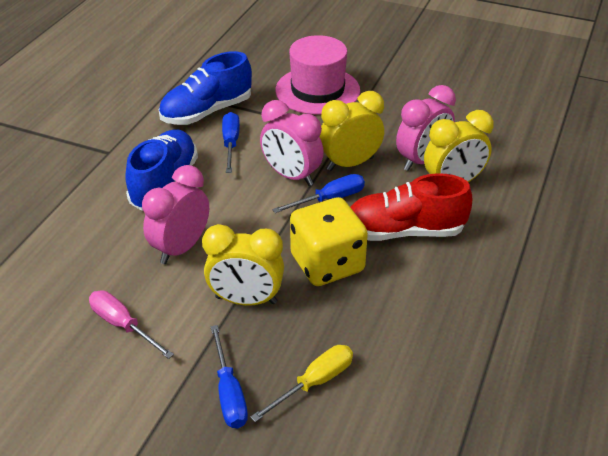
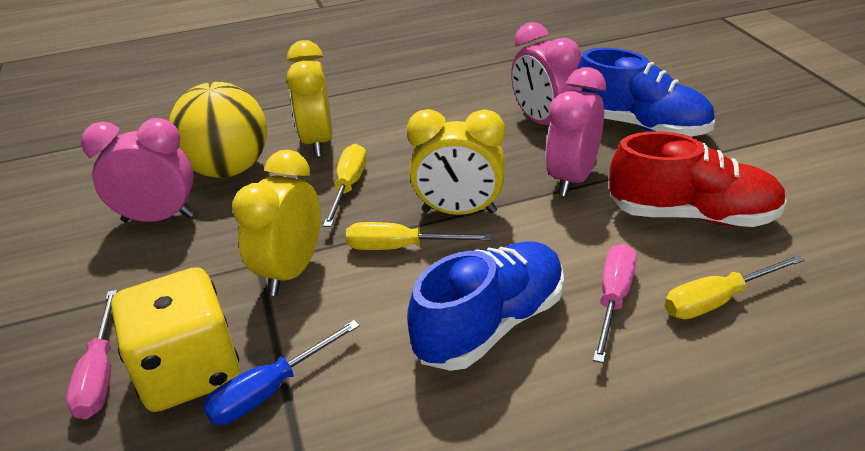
blue screwdriver: [210,325,248,428] [222,112,240,173] [272,174,365,213] = 3 -> [202,320,360,425] = 1
pink hat: [275,35,360,115] = 1 -> none = 0
pink screwdriver: [89,290,174,359] = 1 -> [66,290,117,419] [593,244,637,363] = 2
yellow ball: none = 0 -> [169,82,267,178] = 1
yellow screwdriver: [250,345,353,422] = 1 -> [323,144,367,227] [346,222,492,250] [665,255,804,319] = 3

